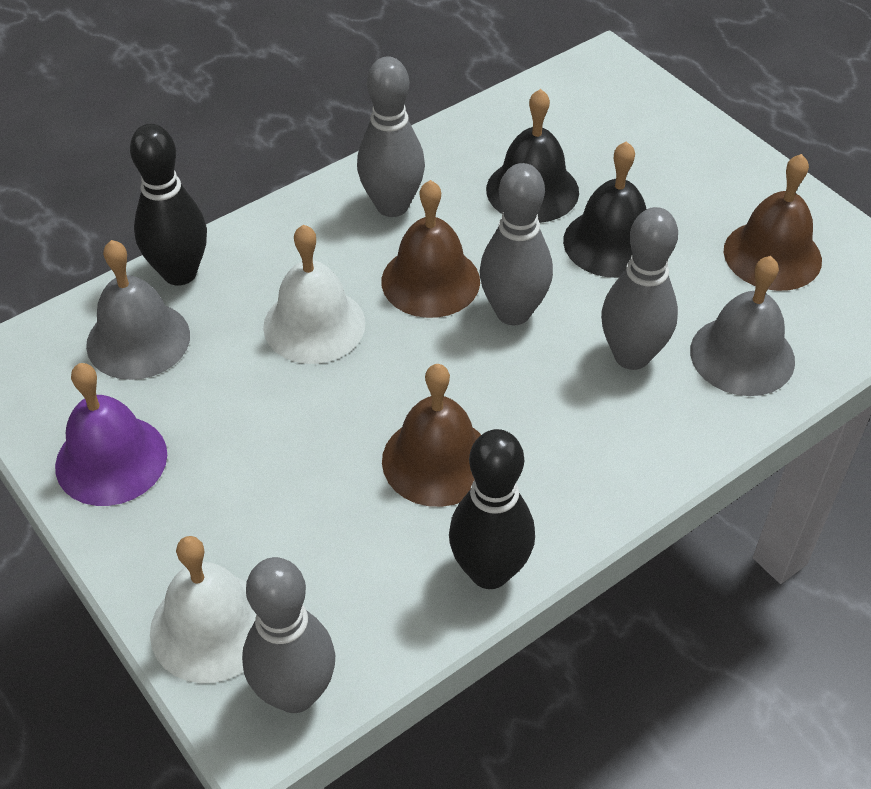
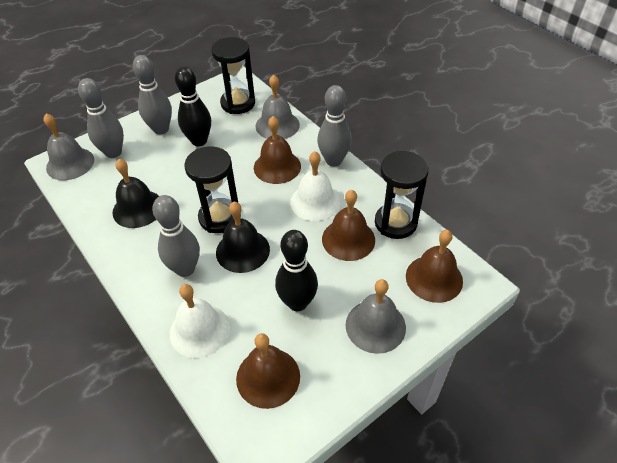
black hourglass: none = 0 -> [184,147,241,233] [211,37,255,114] [375,151,429,239] = 3
brown bell: [381,180,480,318] [382,364,481,507] [724,154,822,291] = 3 -> [236,333,300,409] [254,116,301,184] [322,190,375,261] [406,230,463,303] = 4
grey bell: [86,240,190,380] [690,256,795,396] = 2 -> [43,113,94,180] [255,74,300,139] [345,279,406,354] = 3
purple bell: [55,363,167,506] = 1 -> none = 0

